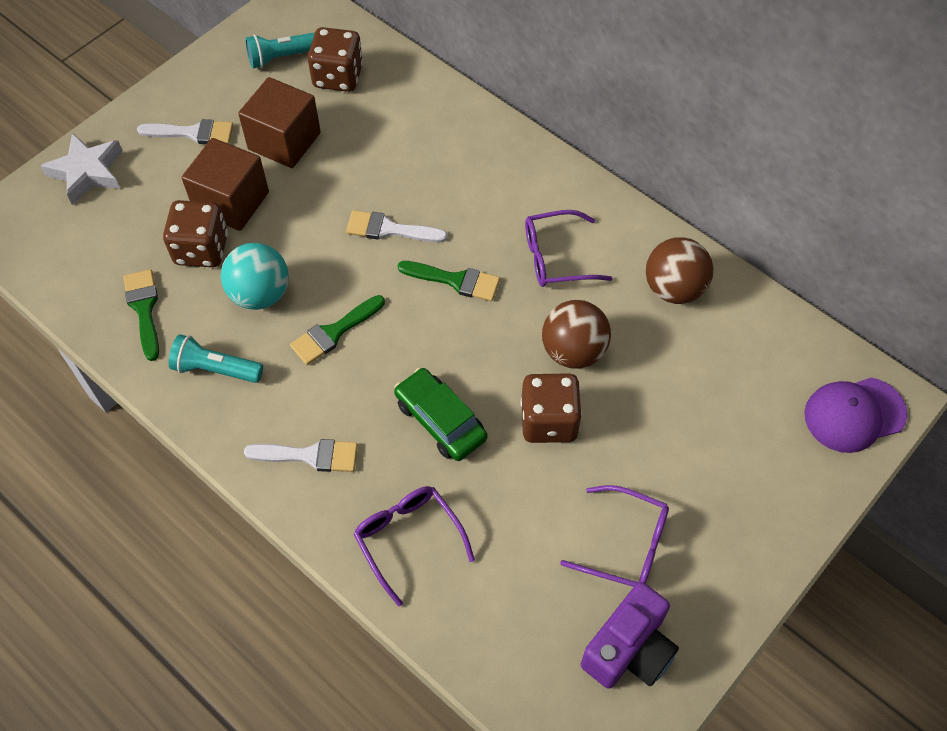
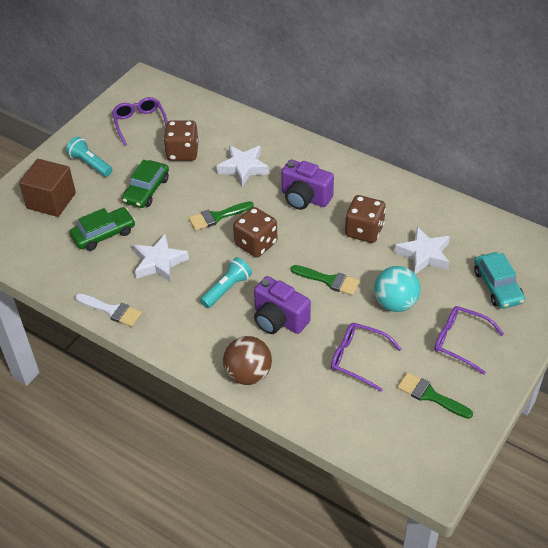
brown ball: [542,300,611,369] [646,237,713,304] = 2 -> [223,336,272,385] = 1
brown cube: [182,138,269,231] [238,77,321,168] = 2 -> [19,159,76,217] = 1
green car: [394,368,488,461] = 1 -> [70,207,135,251] [122,160,169,208] = 2
purple camera: [581,582,679,689] = 1 -> [254,276,311,334] [281,160,334,210] = 2
purple cap: [804,377,908,453] = 1 -> none = 0
turquoise car: none = 0 -> [474,252,525,309] = 1
white brush: [137,119,233,144] [244,439,358,472] [346,210,448,242] = 3 -> [75,293,142,327] = 1
white star: [41,133,123,205] = 1 -> [133,234,189,283] [217,145,269,187] [395,226,450,274] = 3

